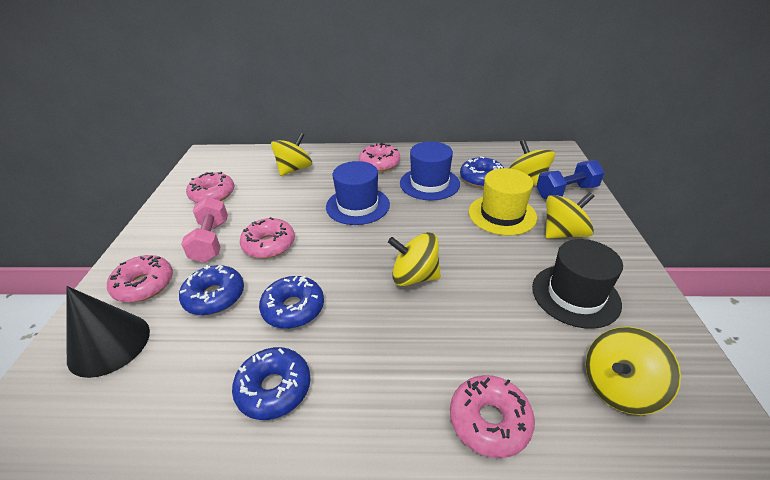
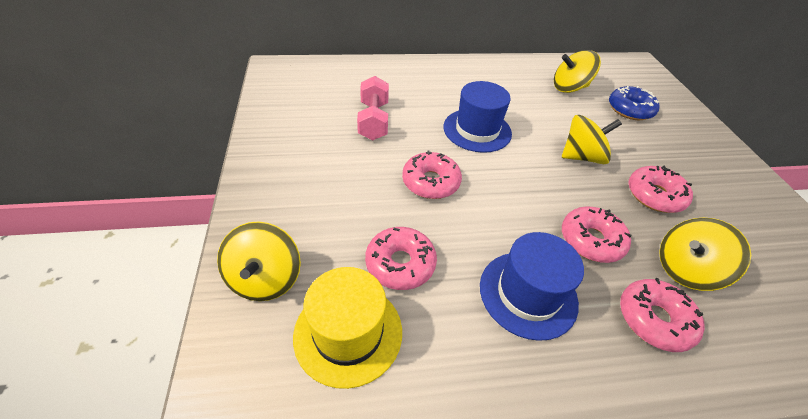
black cone: [66,286,150,378] = 1 -> none = 0
black hat: [532,239,623,329] = 1 -> none = 0
blue donut: [179,265,244,315] [232,347,311,420] [259,276,324,329] [460,156,504,188] = 4 -> [609,86,660,120] = 1
blue dumbbell: [536,160,605,199] = 1 -> none = 0
yellow spinning top: [271,132,312,176] [388,232,441,286] [509,140,555,186] [546,192,594,239] [586,327,681,415] = 5 -> [217,221,301,301] [554,50,601,93] [562,115,622,164] [659,218,751,291] = 4

